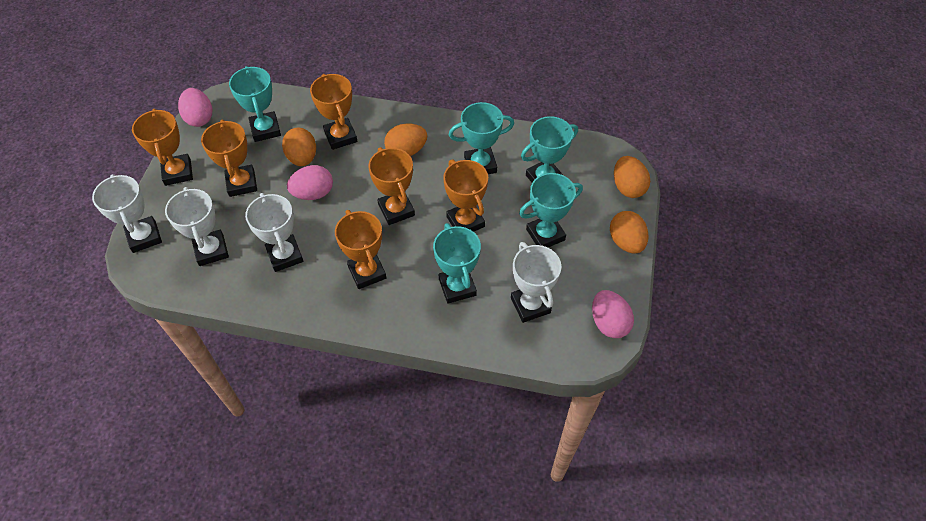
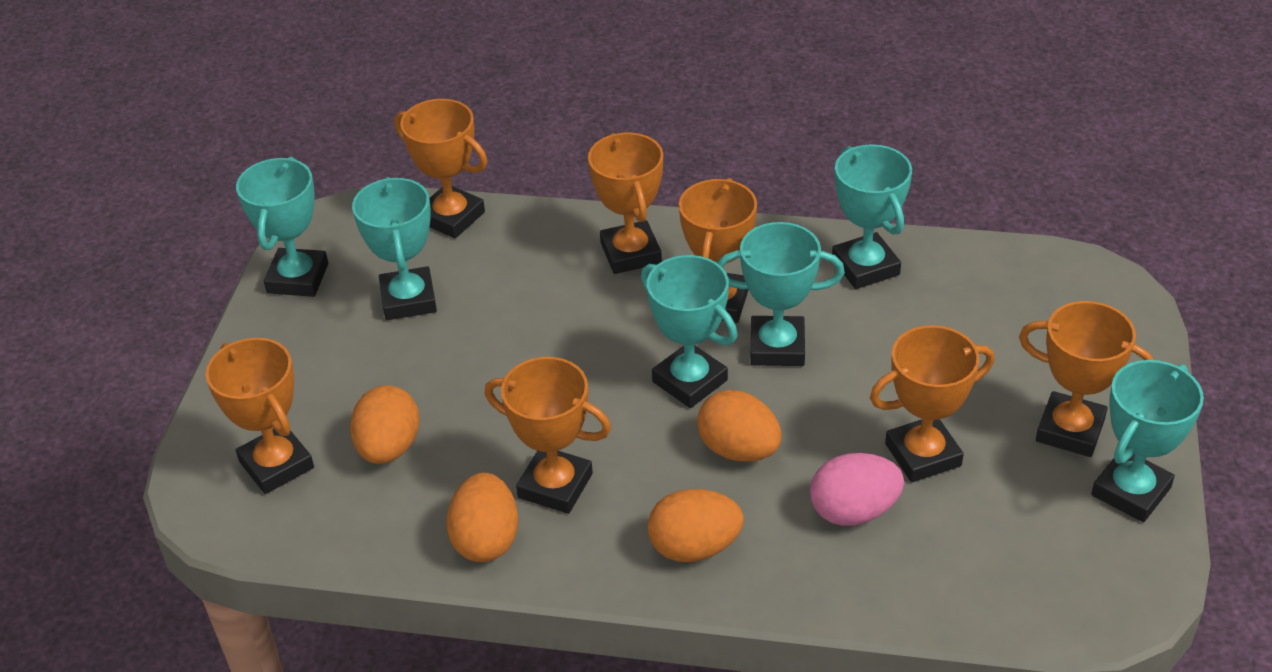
orange trophy: [132,109,193,186] [201,119,257,197] [310,74,357,150] [335,210,386,289] [368,147,415,225] [443,159,488,232] = 6 -> [205,338,314,494] [395,99,487,238] [484,357,611,514] [588,133,663,274] [679,178,757,323] [870,325,994,482] [1019,301,1154,457] = 7
pink egg: [178,88,212,127] [287,165,333,200] [592,290,634,338] = 3 -> [810,453,904,526] = 1
turquoise trophy: [229,66,281,142] [433,223,481,304] [449,102,514,174] [519,173,583,247] [521,116,578,182] = 5 -> [236,157,328,297] [352,177,437,320] [641,255,737,408] [717,222,845,366] [832,144,912,289] [1091,360,1204,522] = 6
white trophy: [92,174,162,253] [165,187,229,266] [245,193,303,272] [511,242,561,323] = 4 -> none = 0

